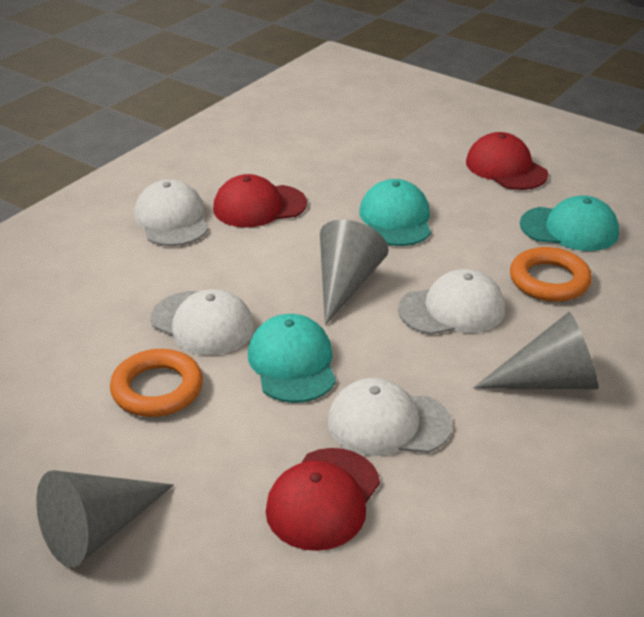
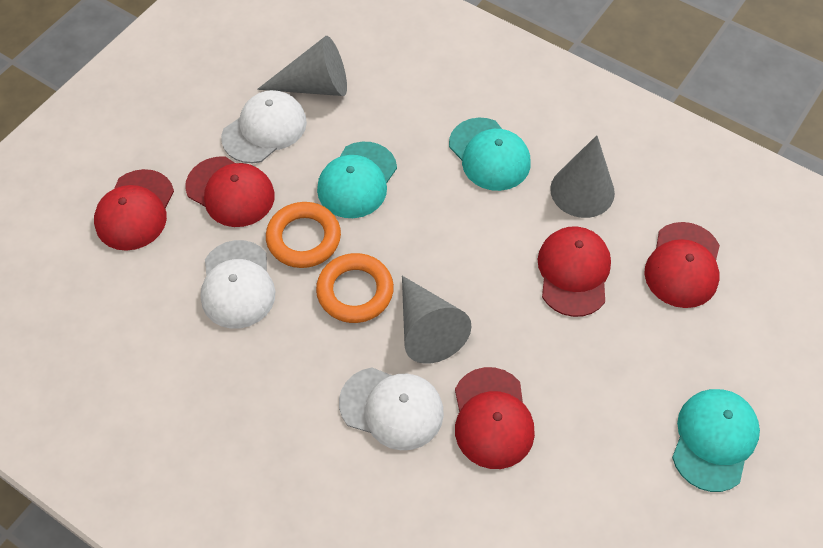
red cap: [213,174,307,228] [266,448,380,551] [466,132,548,190] = 3 -> [94,169,174,251] [185,157,275,227] [455,367,535,469] [538,226,611,317] [644,222,720,308] = 5
white cap: [134,180,208,246] [151,289,254,355] [328,378,452,456] [398,269,505,335] = 4 -> [200,240,275,329] [221,90,307,163] [339,367,444,450] = 3

